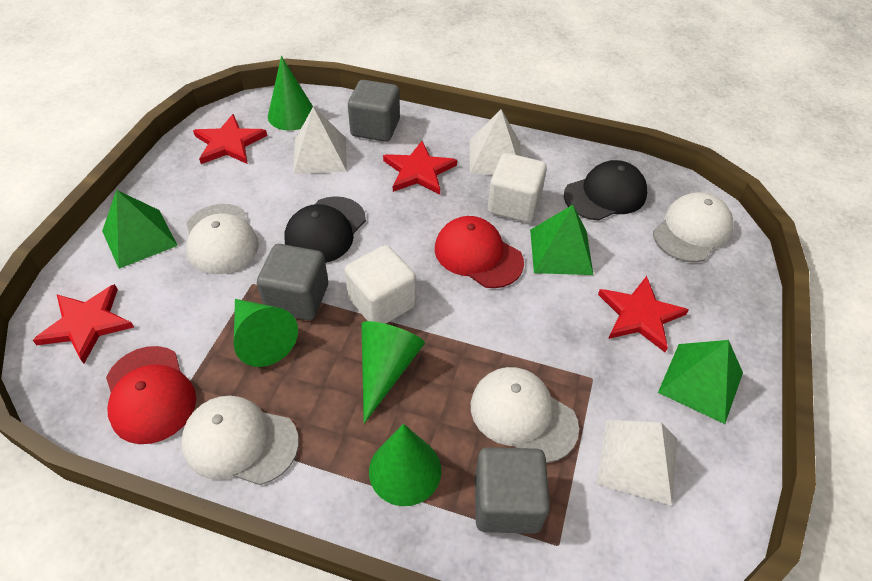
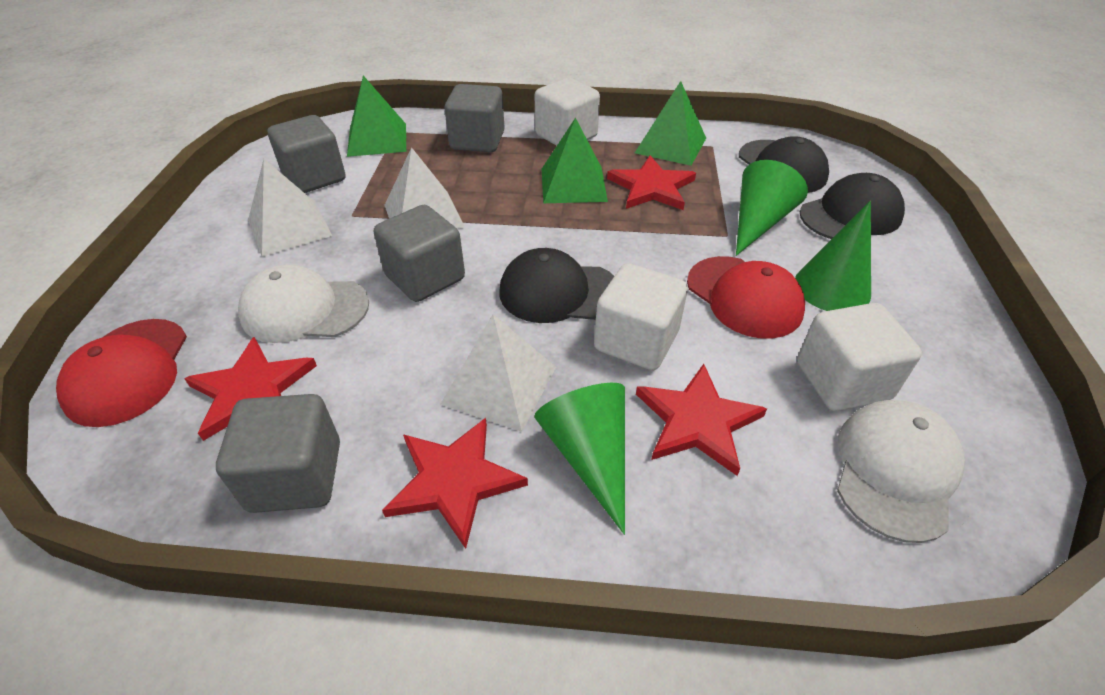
black cap: [284,196,366,263] [564,160,647,221] = 2 -> [500,248,614,323] [739,136,829,193] [800,173,905,239] = 3
green cone: [234,299,298,367] [268,56,313,131] [361,321,425,424] [369,424,441,506] = 4 -> [534,383,625,535] [736,160,808,256] [795,201,871,311] = 3
grey cube: [257,244,328,320] [348,80,400,142] [475,447,550,534] = 3 -> [216,394,340,513] [267,115,345,193] [374,204,465,302] [444,84,505,152] = 4
white cap: [181,395,299,485] [186,204,259,274] [471,367,579,463] [653,192,734,262] = 4 -> [238,264,369,343] [837,400,965,543] = 2
white cube: [344,245,416,324] [488,153,547,223] = 2 -> [535,78,600,146] [594,263,688,370] [797,303,922,411] = 3

